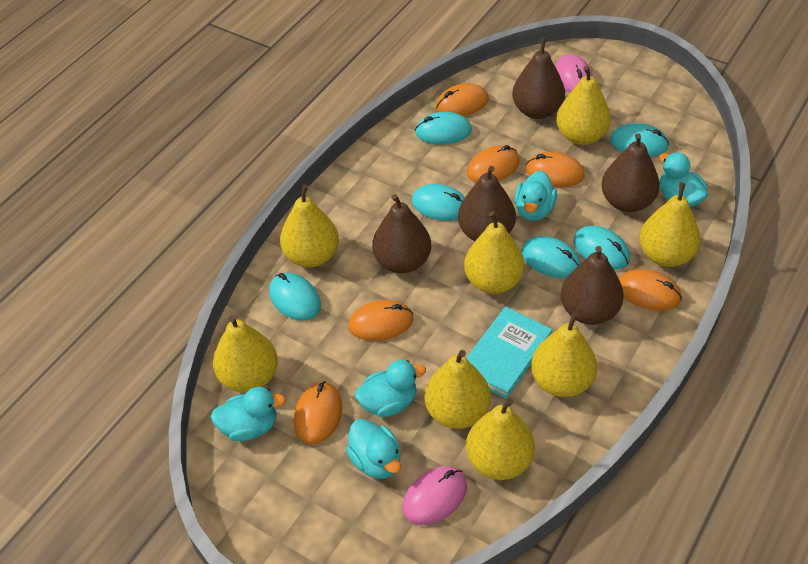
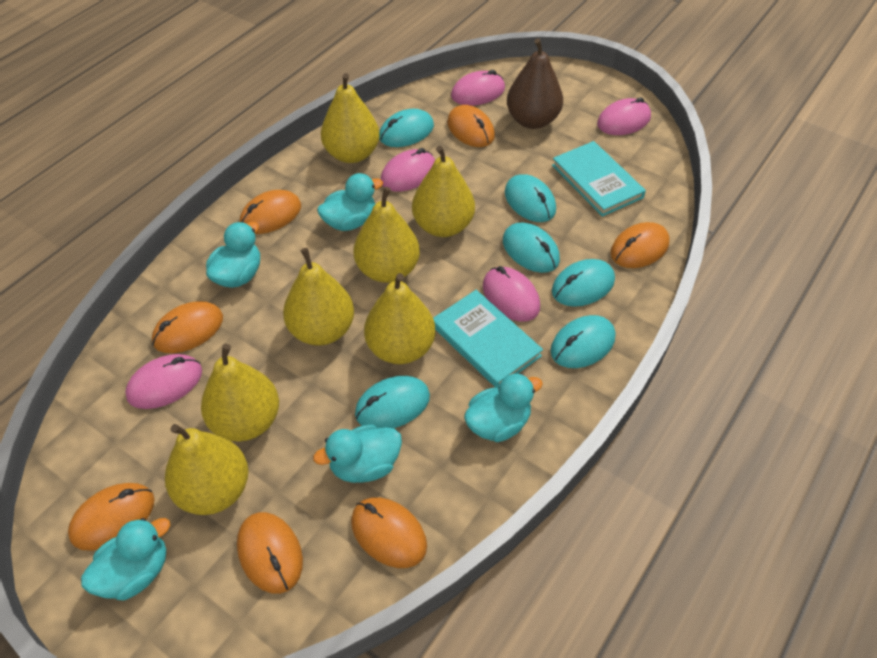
brown pear: [372,194,431,273] [458,166,516,241] [512,38,565,119] [561,246,624,325] [601,133,660,212] = 5 -> [507,38,563,129] = 1
orange mouse: [294,381,342,444] [348,300,413,341] [436,83,489,116] [467,145,520,183] [526,152,585,187] [619,269,682,311] = 6 -> [68,483,155,551] [152,301,223,353] [237,512,303,594] [240,190,301,234] [351,497,427,568] [447,105,495,147] [610,222,670,268] = 7
pink mouse: [402,466,467,525] [555,54,593,92] = 2 -> [125,354,202,409] [380,148,435,192] [451,70,505,106] [483,266,540,322] [597,97,651,135] = 5
turquoise book: [466,307,552,399] = 1 -> [433,290,543,388] [552,141,646,217] = 2
yellow pear: [213,315,278,392] [280,185,339,267] [424,350,491,429] [464,211,525,294] [466,398,535,480] [531,312,597,397] [556,66,611,145] [639,182,701,267] = 8 -> [165,424,249,515] [201,344,279,441] [283,248,354,346] [321,73,380,163] [354,187,420,283] [364,273,435,364] [412,146,475,237] = 7

